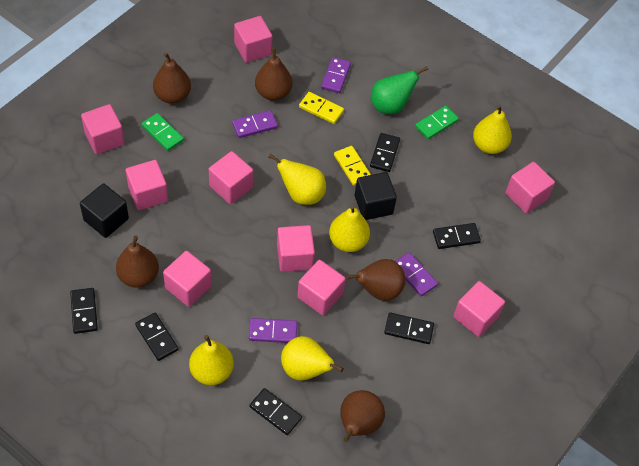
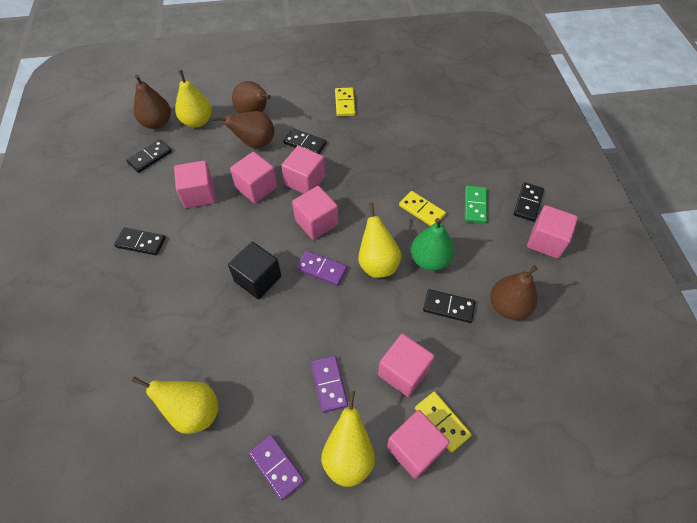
black cube: [80,183,129,238] [355,172,397,220] = 2 -> [228,242,281,299] = 1
black domino: [70,288,98,334] [135,313,179,361] [249,388,302,435] [370,133,400,172] [384,312,434,344] [433,223,481,249] = 6 -> [114,228,166,255] [126,139,172,173] [283,128,327,154] [423,289,475,323] [513,182,544,222] = 5
brown pear: [116,235,159,288] [153,52,191,104] [255,47,292,101] [340,390,385,442] [346,259,405,301] = 5 -> [134,75,171,129] [213,111,274,148] [232,81,271,113] [490,265,538,320] = 4
green domino: [142,113,184,151] [415,106,459,139] = 2 -> [465,186,488,224] = 1
pink cube: [81,104,125,154] [126,160,168,210] [163,251,212,307] [209,151,253,204] [234,16,272,63] [277,225,315,272] [297,260,346,315] [453,281,505,337] [505,162,555,213] = 9 -> [174,160,216,208] [230,152,277,204] [281,146,325,194] [292,186,338,240] [378,334,434,397] [387,410,450,479] [527,205,578,259] = 7
purple domino: [232,110,278,138] [249,318,298,343] [321,57,351,93] [395,252,438,296] = 4 -> [249,435,305,500] [296,250,347,286] [311,356,348,413] = 3
yellow domino: [299,92,344,124] [334,146,371,186] = 2 -> [335,88,356,116] [399,191,446,226] [415,392,472,453] = 3
yellow pear: [189,335,234,385] [268,154,326,205] [281,336,344,381] [329,205,370,252] [473,104,512,154] = 5 -> [131,376,219,434] [175,70,212,128] [321,391,375,487] [358,202,402,278] = 4

